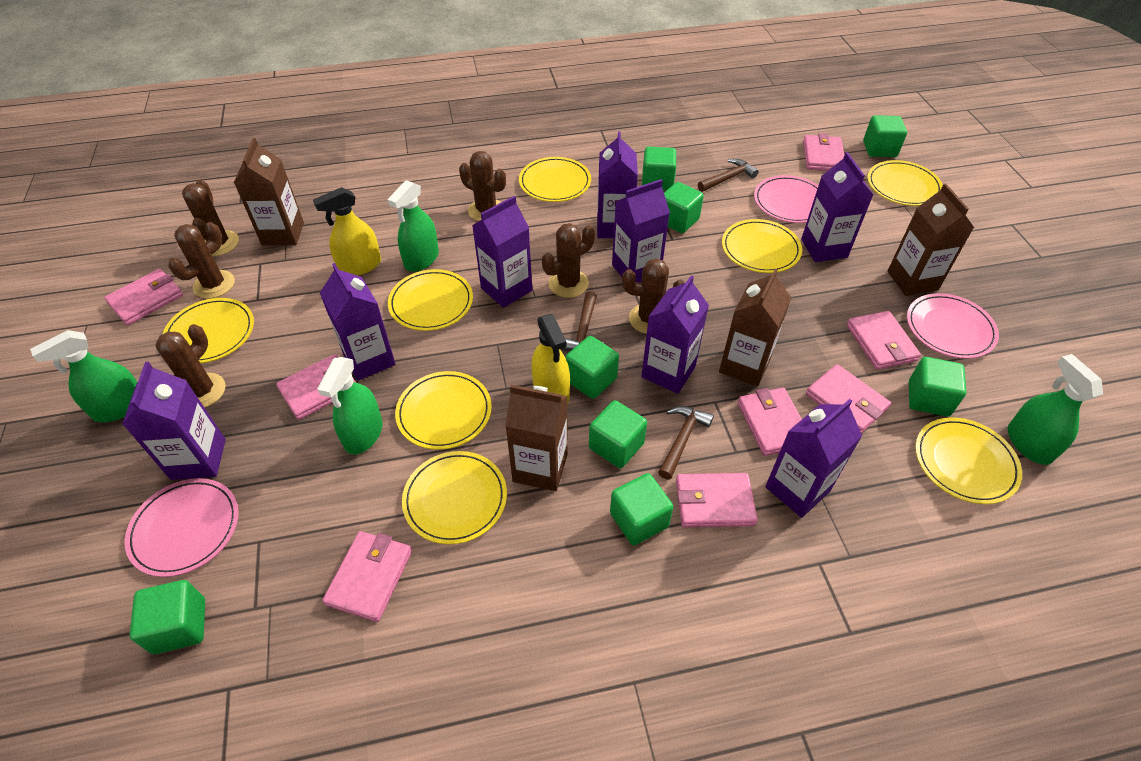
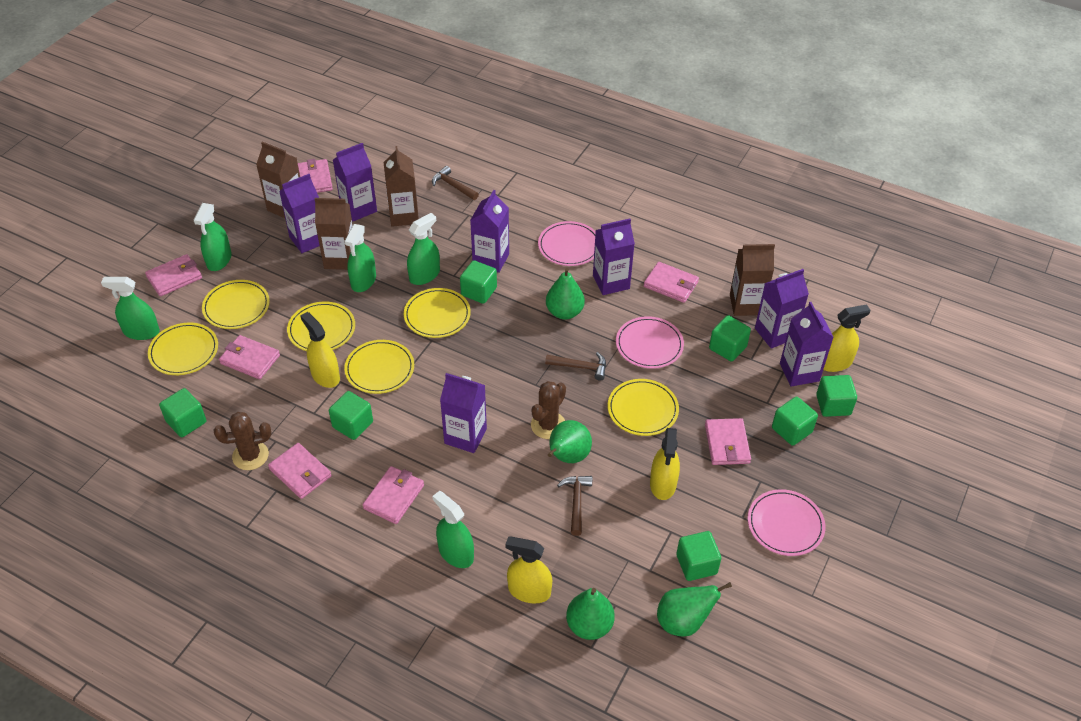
brown cactus: [155,324,226,408] [168,222,235,299] [182,180,239,256] [459,151,506,221] [542,223,595,298] [622,258,685,334] = 6 -> [214,412,271,470] [531,381,566,439] = 2
green cube: [130,580,205,654] [565,336,619,399] [589,400,647,468] [610,473,673,545] [642,147,676,191] [664,182,704,233] [863,115,907,157] [909,357,966,417] = 8 -> [159,388,206,437] [329,391,373,440] [460,260,497,304] [676,531,721,581] [709,315,751,362] [772,397,818,446] [816,375,857,417] = 7
green pear: none = 0 -> [546,268,585,319] [548,420,592,463] [566,588,615,640] [657,582,732,637] = 4
green spray bottle: [30,330,138,422] [317,357,383,455] [388,180,439,272] [1008,354,1103,465] = 4 -> [101,277,160,340] [194,203,232,271] [345,224,376,292] [407,213,440,285] [432,491,474,568] = 5
pink wallet: [104,269,183,325] [276,354,357,420] [322,531,412,622] [676,473,758,528] [738,388,802,456] [803,133,844,171] [806,364,891,433] [847,311,921,370] = 8 -> [145,254,202,297] [219,335,280,379] [268,443,332,499] [298,159,333,193] [363,466,424,524] [644,262,699,303] [705,418,751,465] = 7
purple carton: [122,362,226,480] [320,263,396,381] [472,196,532,308] [597,131,638,238] [612,179,670,283] [641,275,709,394] [765,399,862,518] [801,152,873,262] = 8 -> [279,174,320,253] [333,143,377,221] [440,373,487,453] [470,190,509,273] [593,218,635,295] [755,269,809,348] [780,302,833,387] = 7
yellow plate: [163,298,254,363] [388,269,473,331] [395,371,492,450] [402,451,507,544] [519,157,591,202] [722,219,802,273] [867,160,943,206] [915,417,1022,504] = 8 -> [148,323,218,375] [202,280,270,329] [287,302,355,351] [344,340,414,394] [404,288,471,338] [608,379,679,436] = 6
yellow spray bottle: [313,187,381,276] [531,314,570,404] = 2 -> [300,312,340,388] [505,536,552,603] [650,428,680,500] [823,304,871,372] = 4

